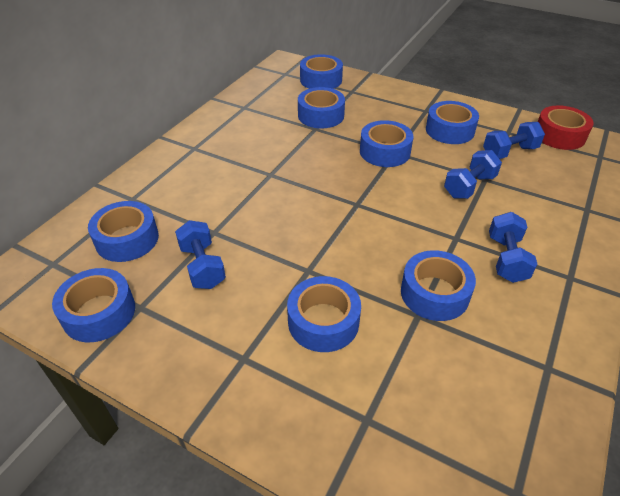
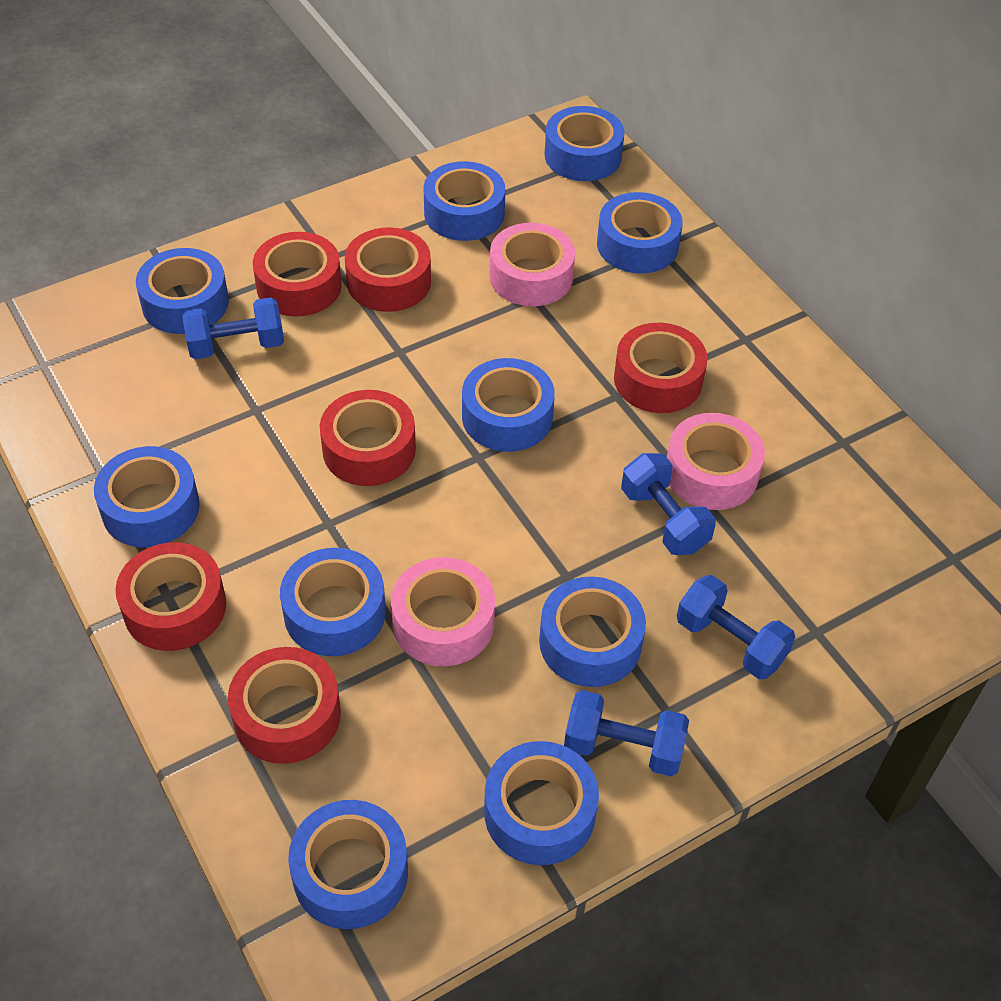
blue tape: [52,268,135,342] [88,201,159,262] [287,276,361,352] [298,87,345,128] [300,54,343,89] [360,120,413,167] [401,250,476,321] [426,101,479,144] = 8 -> [94,446,200,547] [136,248,229,334] [280,548,386,656] [288,800,408,929] [423,161,505,241] [462,358,555,452] [484,741,599,865] [539,577,646,687] [544,106,625,181] [597,192,683,274] = 10
pink tape: none = 0 -> [391,557,495,666] [490,223,575,306] [667,413,765,510] = 3
red tape: [538,105,594,150] = 1 -> [115,542,226,651] [228,647,341,764] [253,232,342,316] [320,390,416,486] [345,227,431,312] [614,323,708,413] = 6

